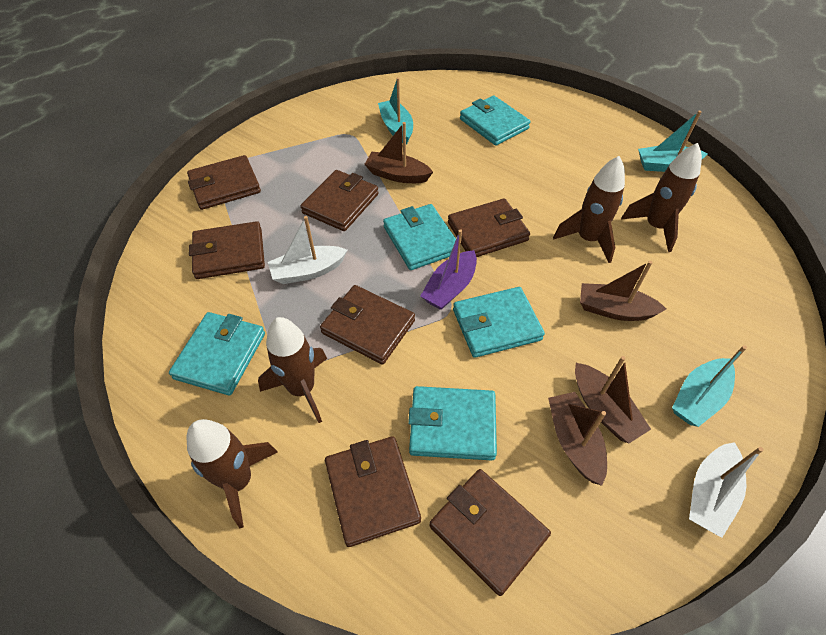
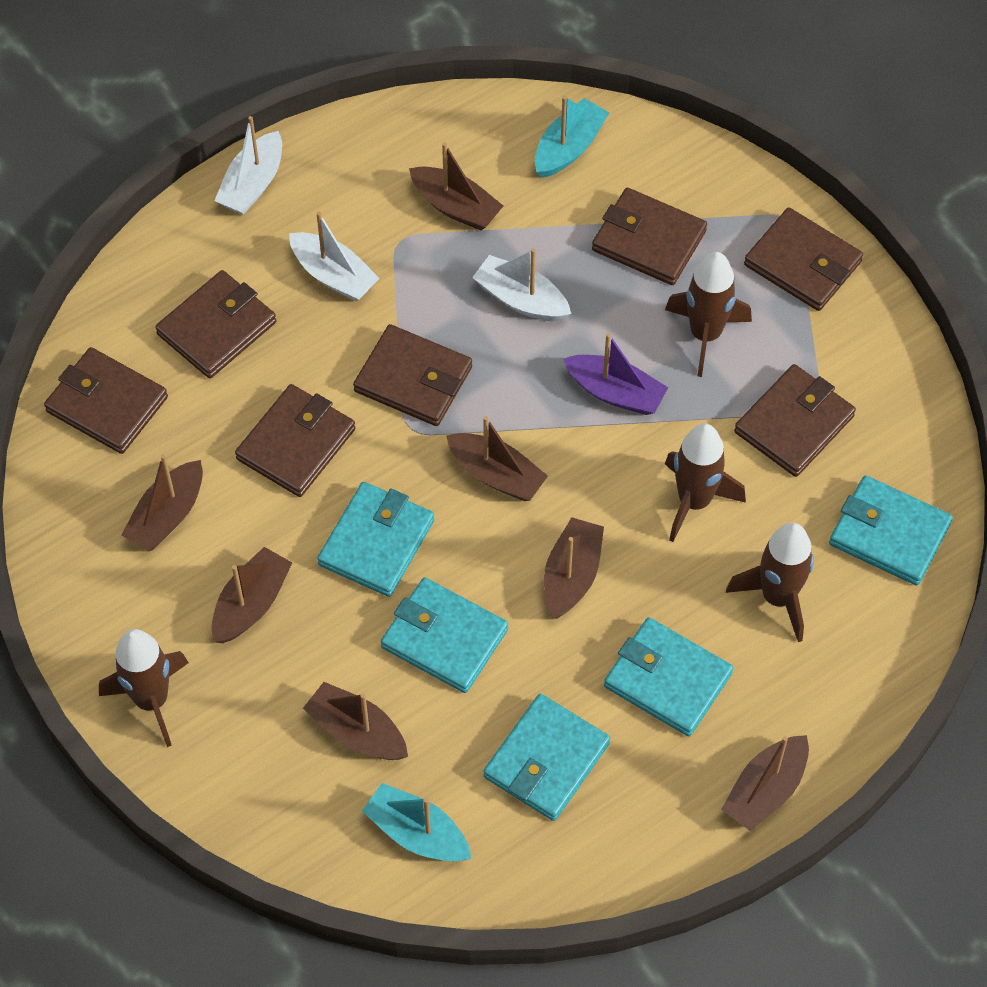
brown boat: [364,122,433,183] [548,392,607,486] [575,356,651,443] [580,261,666,321] = 4 -> [121,454,203,551] [211,547,292,643] [303,682,408,760] [409,142,503,230] [446,416,548,501] [544,517,604,619] [721,735,809,831] = 7
turquoise boat: [378,77,413,145] [638,111,708,172] [672,345,747,427] = 3 -> [362,783,471,861] [535,96,609,178] = 2
white boat: [268,216,347,284] [689,442,764,538] = 2 -> [214,116,282,215] [289,212,380,301] [472,248,571,321] = 3

